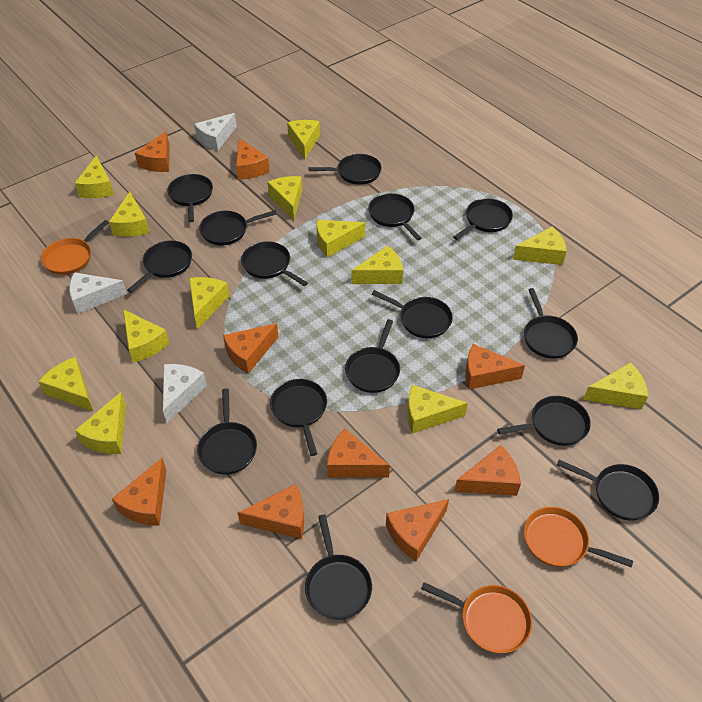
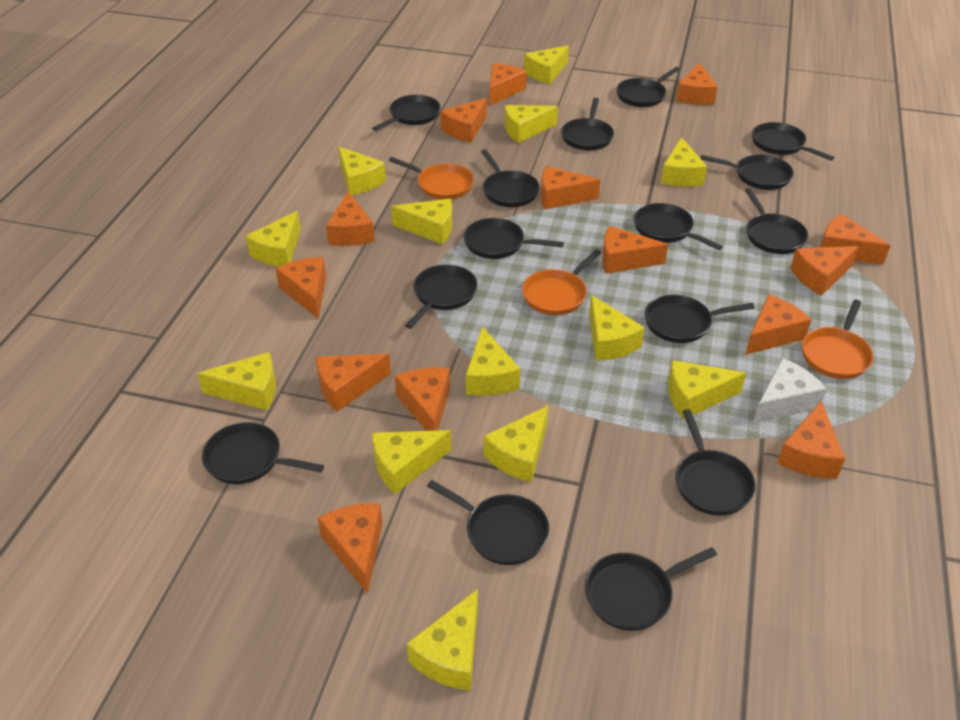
orange cheese: [112,458,166,526] [135,131,169,172] [223,323,279,374] [236,138,270,180] [238,484,304,539] [327,429,390,477] [386,499,449,561] [454,445,521,496] [465,344,525,390] = 9 -> [276,257,326,319] [316,354,391,412] [318,503,383,594] [326,192,375,246] [395,367,450,431] [440,98,487,142] [490,63,527,106] [541,166,600,209] [602,226,668,274] [676,63,718,105] [745,294,811,355] [777,401,845,478] [791,246,859,296] [820,214,891,265] = 14
white cheese: [69,272,127,314] [163,364,207,423] [194,113,237,151] = 3 -> [753,358,827,423] = 1

